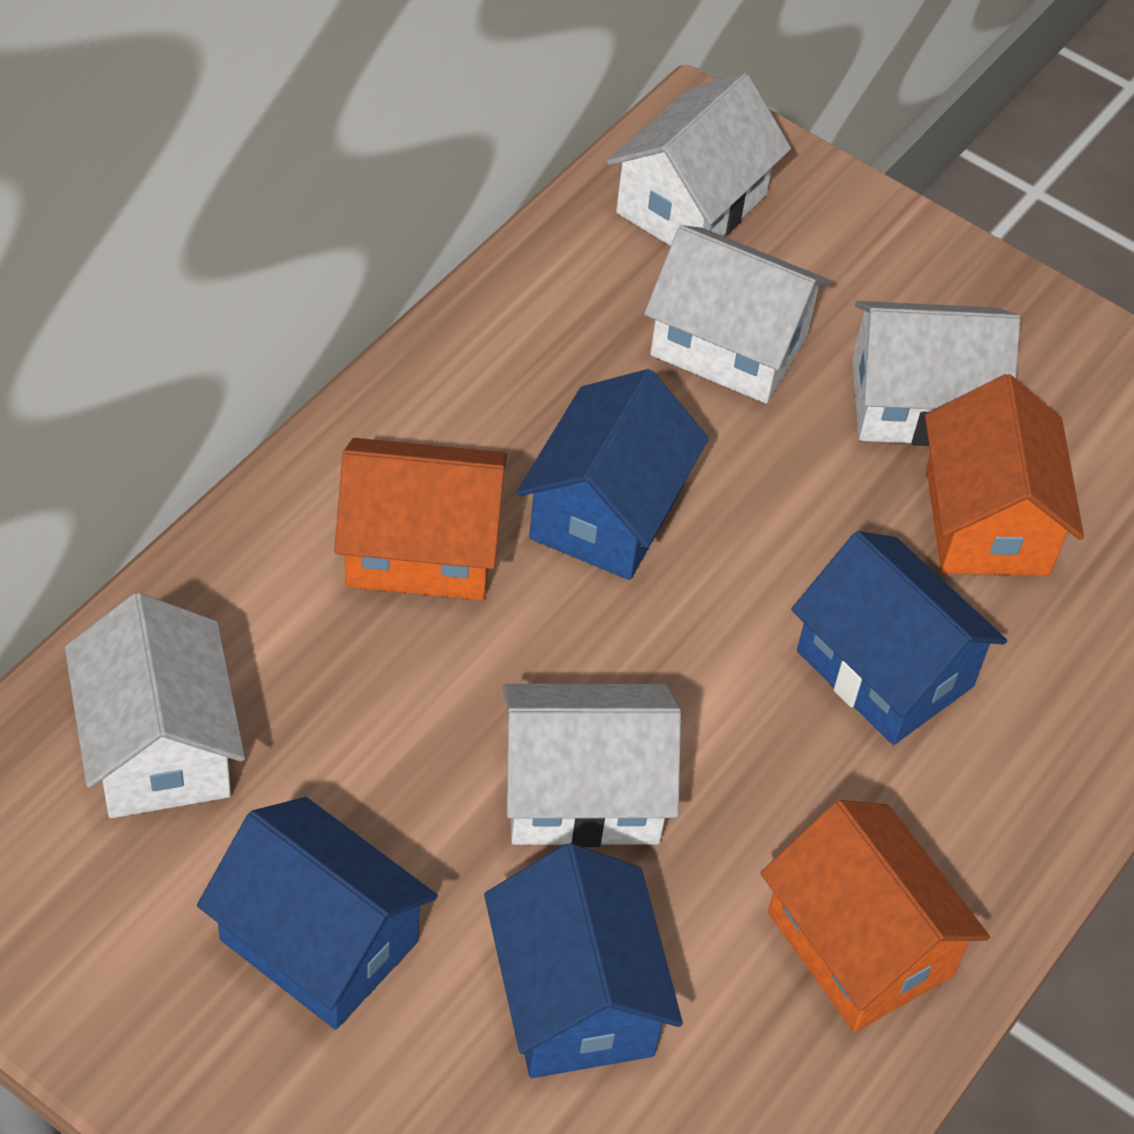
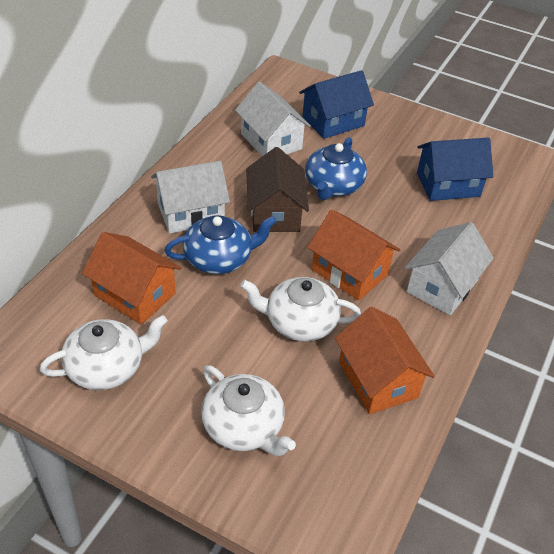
blue house: [197,797,438,1030] [484,843,683,1078] [516,369,709,580] [791,531,1007,745] = 4 -> [299,70,374,139] [417,137,493,201] = 2
blue teapot: none = 0 -> [165,215,277,274] [305,137,367,200] = 2
brown house: none = 0 -> [246,147,309,232] = 1
white house: [65,593,245,818] [503,684,681,847] [607,73,791,246] [644,225,831,404] [852,301,1021,446] = 5 -> [151,161,230,234] [235,82,311,156] [405,222,494,316] = 3
white teapot: none = 0 -> [40,315,168,390] [201,365,296,456] [240,277,361,342] = 3

